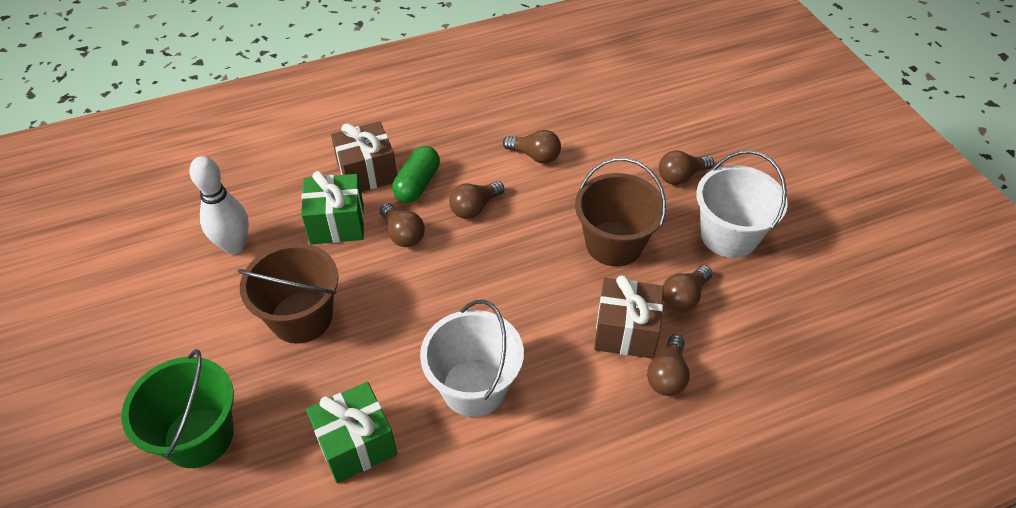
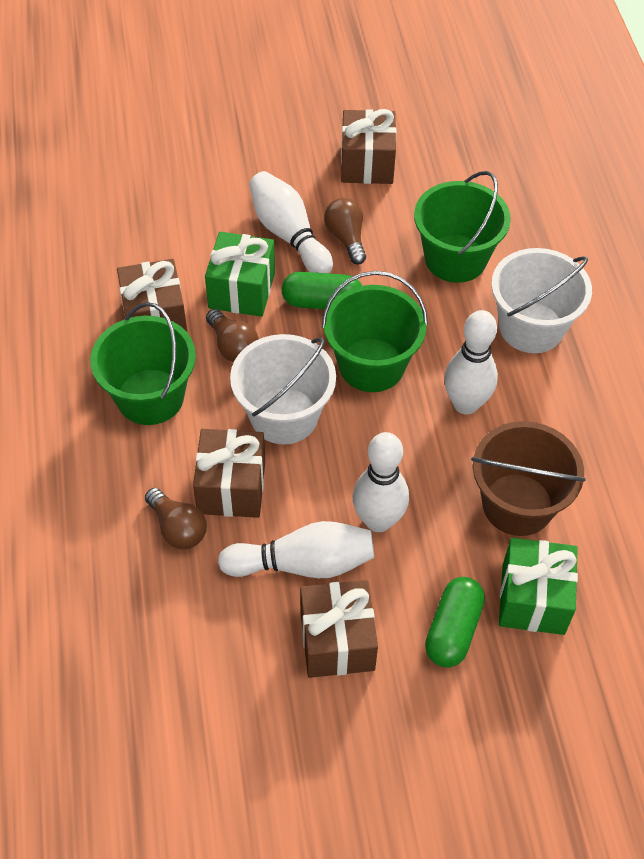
brown bucket: [237,243,339,343] [575,158,666,267] = 2 -> [471,421,586,536] = 1
brown gift: [331,121,397,192] [594,275,664,359] = 2 -> [117,259,187,332] [193,429,265,518] [300,580,378,678] [341,109,396,184] = 4
brown light bulb: [379,203,425,247] [449,181,504,219] [503,130,561,164] [647,334,690,396] [659,150,714,185] [663,265,712,312] = 6 -> [145,488,207,549] [206,309,259,362] [324,198,366,265] = 3
green bucket: [121,349,234,468] = 1 -> [90,302,196,425] [322,271,428,392] [414,171,511,283] = 3
green capsule: [392,146,440,203] = 1 -> [281,272,362,309] [425,577,485,668] = 2
white bowling pin: [189,156,249,254] = 1 -> [218,521,374,578] [249,171,333,274] [353,432,409,532] [444,310,498,414] = 4

